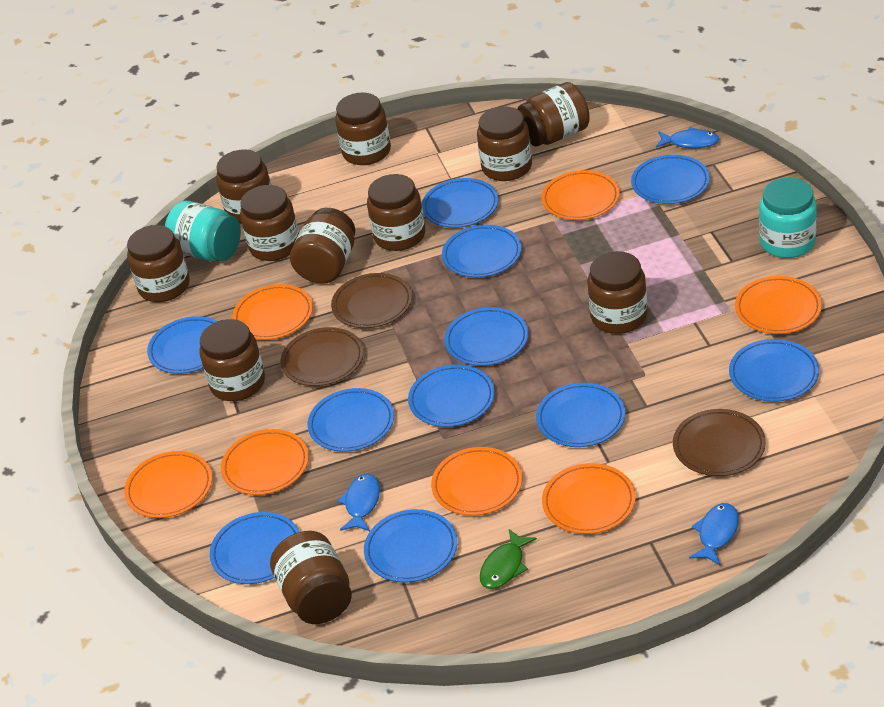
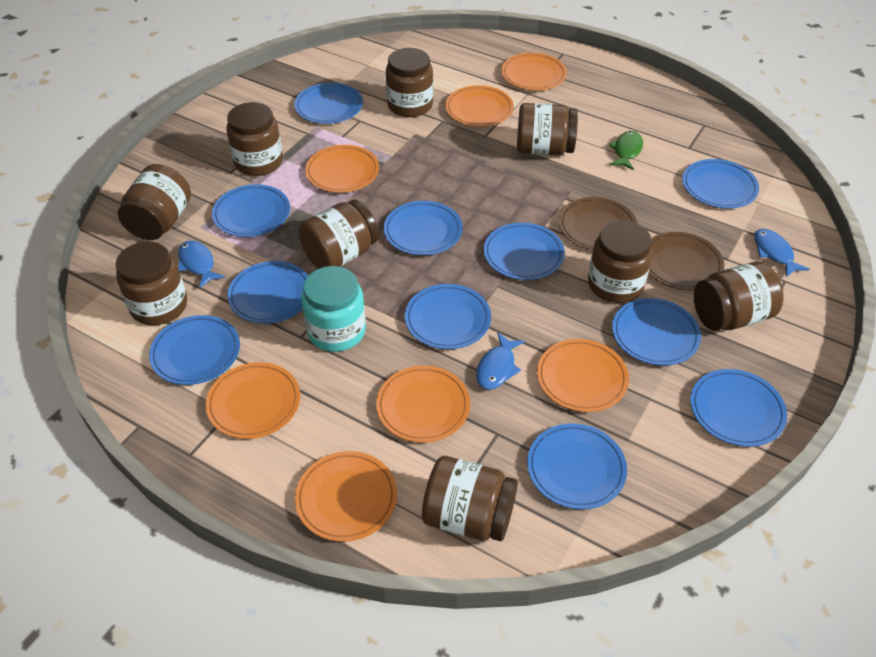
brown jar: [127,225,190,302] [200,319,265,401] [216,149,271,224] [240,185,299,261] [270,531,352,624] [290,208,355,284] [335,93,391,165] [367,174,425,251] [477,107,532,181] [518,82,590,146] [587,251,647,334] = 11 -> [116,241,187,325] [118,164,191,240] [226,102,283,176] [299,200,379,269] [386,48,433,117] [422,456,518,541] [517,103,578,155] [588,221,653,303] [694,261,784,331] = 9
brown plate: [280,327,364,386] [331,273,412,328] [673,409,766,476] = 3 -> [559,197,638,250] [649,232,724,290] = 2
turquoise jar: [165,201,241,261] [759,178,817,258] = 2 -> [301,266,366,352] = 1

